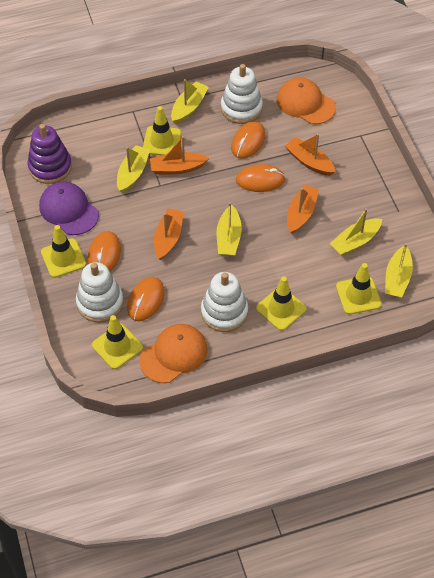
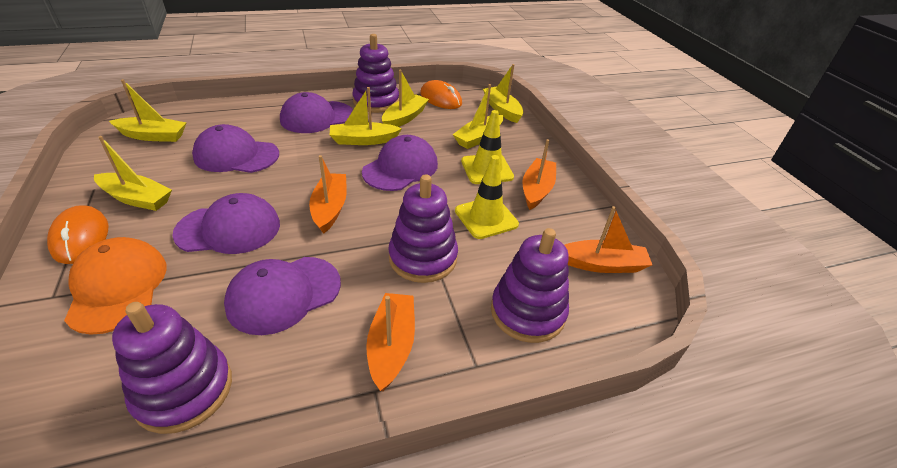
orange cap: [140,324,207,383] [277,78,336,124] = 2 -> [64,237,167,335] = 1
orange mouse: [88,231,121,271] [127,277,165,321] [231,121,266,159] [236,164,286,192] = 4 -> [47,205,109,264] [420,80,462,109] = 2
purple cap: [39,182,99,235] = 1 -> [172,193,280,254] [192,124,279,173] [224,257,341,335] [280,92,353,133] [362,135,438,191] = 5
purple stacking toy: [28,124,72,184] = 1 -> [112,302,232,434] [352,34,399,113] [388,174,458,283] [491,228,569,343] = 4
white stacking toy: [76,262,124,323] [201,272,248,332] [221,64,263,124] = 3 -> none = 0
yellow boat: [117,145,150,193] [171,79,209,124] [217,202,242,256] [330,208,382,256] [385,243,413,298] = 5 -> [94,136,172,211] [109,79,187,142] [330,87,402,145] [382,70,429,127] [453,84,503,149] [483,64,523,123] = 6
yellow traffic cone: [41,225,86,278] [92,315,143,369] [143,106,181,155] [256,277,307,331] [336,263,382,314] = 5 -> [455,155,519,239] [461,110,514,184] = 2

